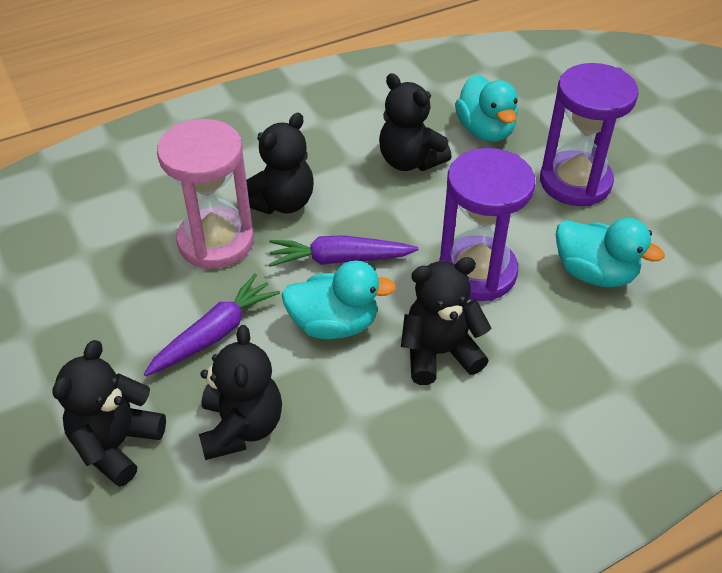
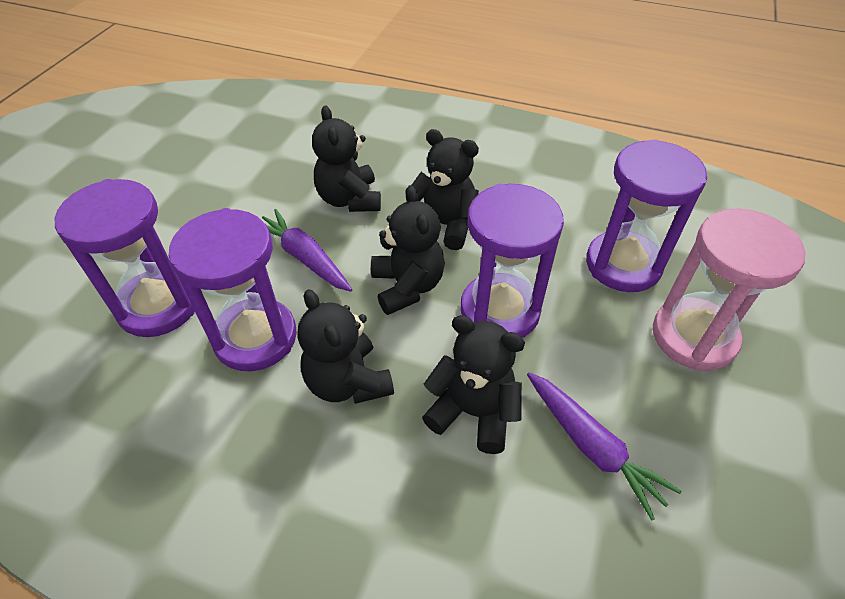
purple hourglass: [439,148,535,301] [540,63,639,206] = 2 -> [55,179,195,337] [169,208,297,371] [460,184,564,338] [586,139,707,292] = 4
turquoise duck: [281,261,396,339] [455,74,518,142] [556,218,664,287] = 3 -> none = 0

